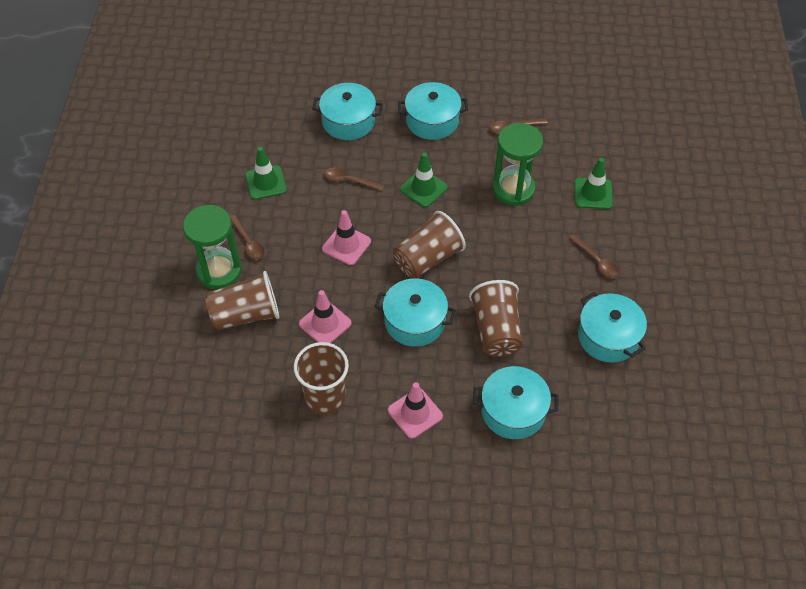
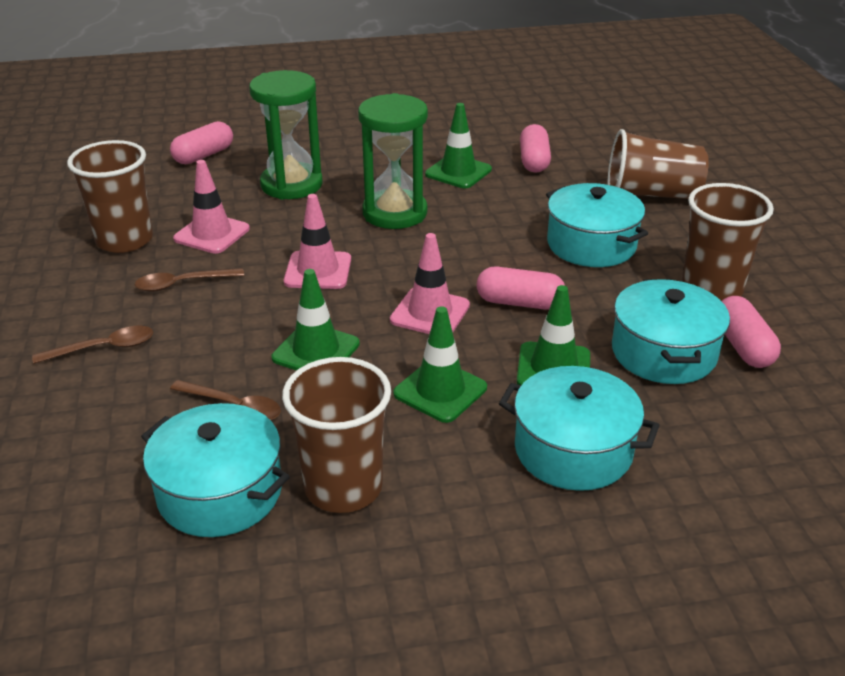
brown spoon: [230,214,265,260] [324,168,385,191] [489,118,548,134] [569,234,619,278] = 4 -> [32,326,153,364] [135,268,244,292] [170,380,281,420] = 3
green traffic cone: [245,147,287,200] [400,153,448,207] [574,158,613,209] = 3 -> [272,269,360,371] [393,306,487,423] [425,103,492,188] [517,285,590,385] = 4
pink capsule: none = 0 -> [170,121,233,164] [477,267,565,310] [520,124,551,172] [722,296,781,368] = 4
turquoise pot: [312,83,383,140] [375,278,456,347] [398,82,468,140] [473,366,559,439] [578,292,647,363] = 5 -> [141,403,290,537] [499,366,660,491] [546,183,648,267] [612,279,730,384] = 4

